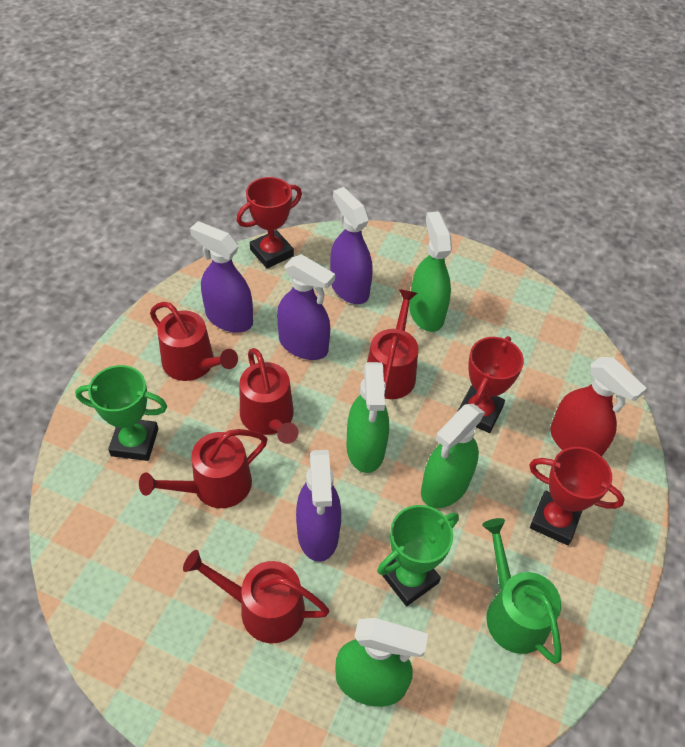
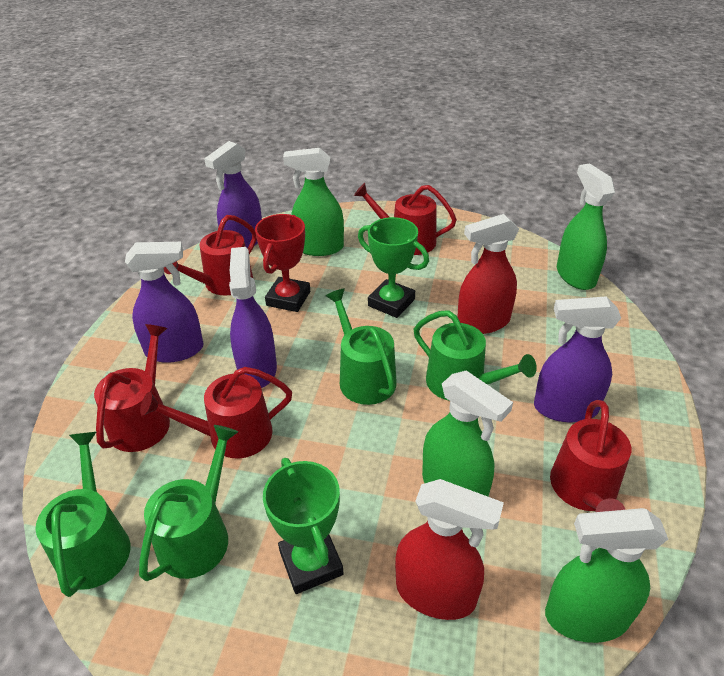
green watering can: [482,518,562,664] = 1 -> [35,432,130,597] [139,425,238,581] [326,289,397,405] [414,310,537,401] = 4
red spray bottle: [550,357,647,456] = 1 -> [395,479,504,620] [457,214,519,334] = 2
red trophy: [237,177,302,269] [457,336,524,433] [529,447,625,545] = 3 -> [255,214,310,312] = 1

